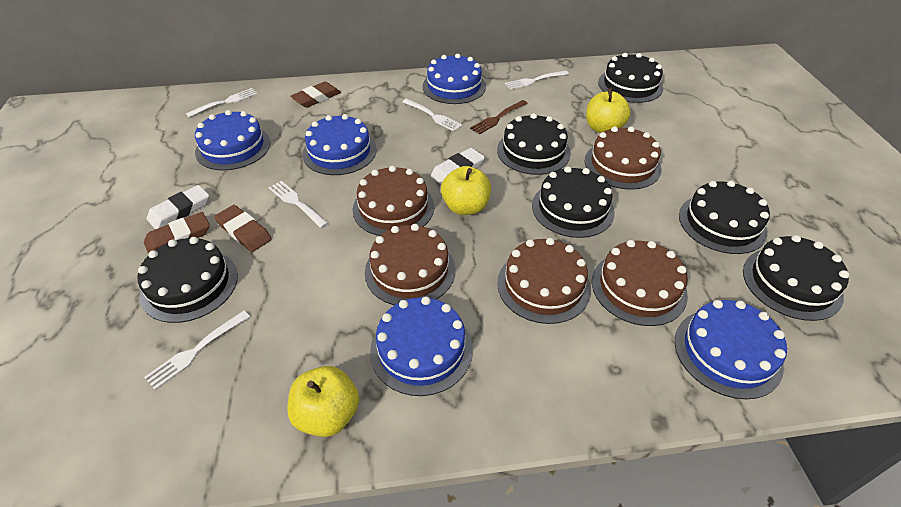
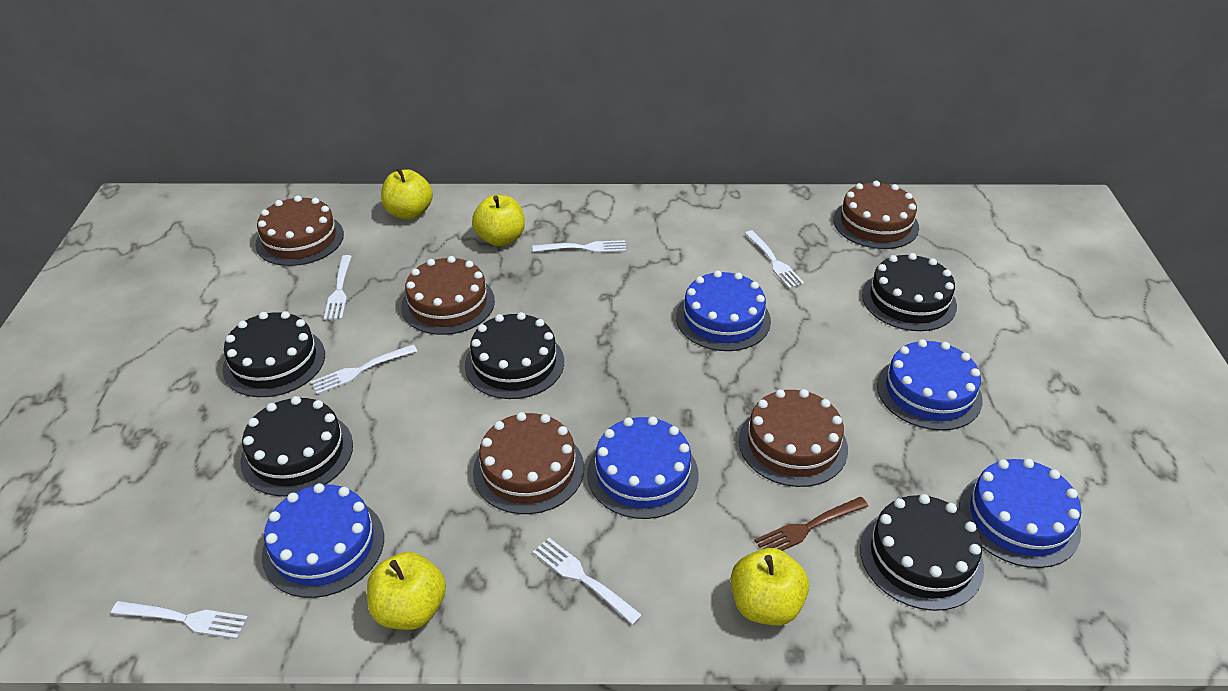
black cake: [138,237,238,323] [497,113,571,175] [532,166,615,238] [598,53,663,103] [679,181,770,254] [743,235,849,321] = 6 -> [222,311,325,397] [240,396,353,496] [465,312,564,399] [860,494,984,611] [862,253,957,331] = 5
brown eraser: [144,212,210,254] [214,205,272,252] [290,82,341,108] = 3 -> none = 0
white eraser: [147,185,209,229] [431,148,485,184] = 2 -> none = 0
white fork: [144,311,250,390] [186,88,257,117] [268,181,328,228] [402,99,462,132] [505,71,569,90] = 5 -> [111,601,248,639] [310,345,417,395] [324,255,352,320] [533,240,626,253] [533,538,642,625] [745,230,804,289] = 6
yellow apple: [287,366,359,437] [441,166,491,215] [586,88,631,133] = 3 -> [367,552,446,630] [381,167,433,219] [472,195,525,246] [731,548,809,626] = 4

